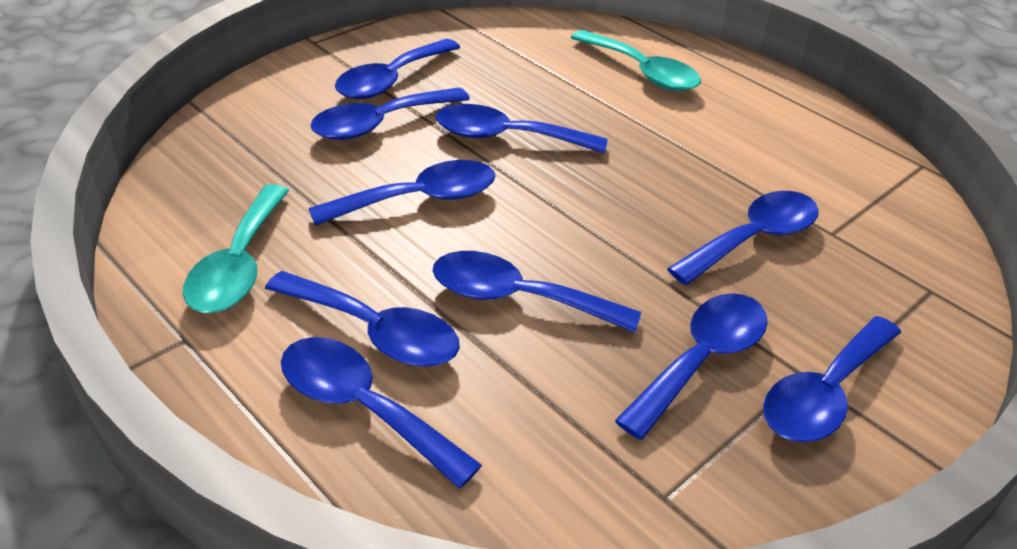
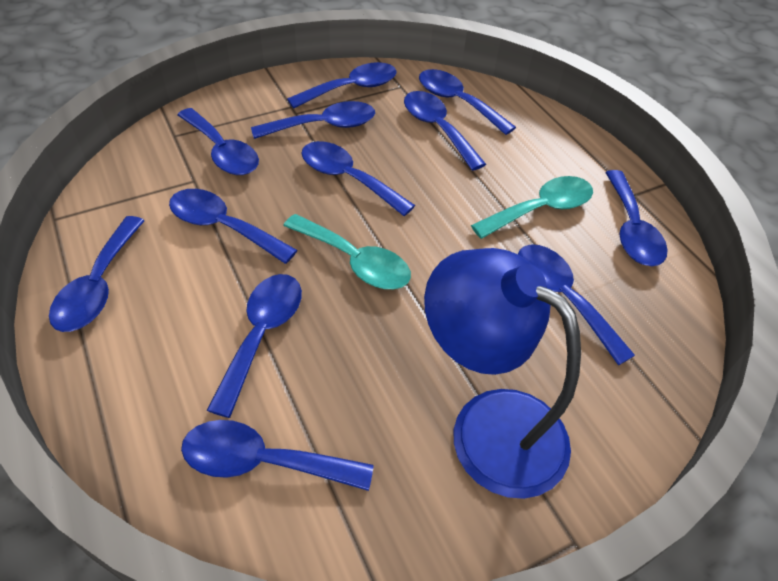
blue lamp: none = 0 -> [424,248,581,499] = 1
blue spoon: [265,271,460,367] [281,337,482,488] [308,160,496,226] [310,87,470,140] [335,39,460,99] [432,251,641,333] [436,104,607,153] [615,293,768,440] [667,191,819,285] [763,316,901,442] = 10 -> [49,216,145,332] [169,189,297,264] [177,108,259,175] [181,420,374,491] [207,274,302,418] [251,101,375,139] [287,62,396,109] [301,141,415,216] [404,91,486,171] [419,69,516,135] [518,244,635,365] [605,170,668,266] = 12

